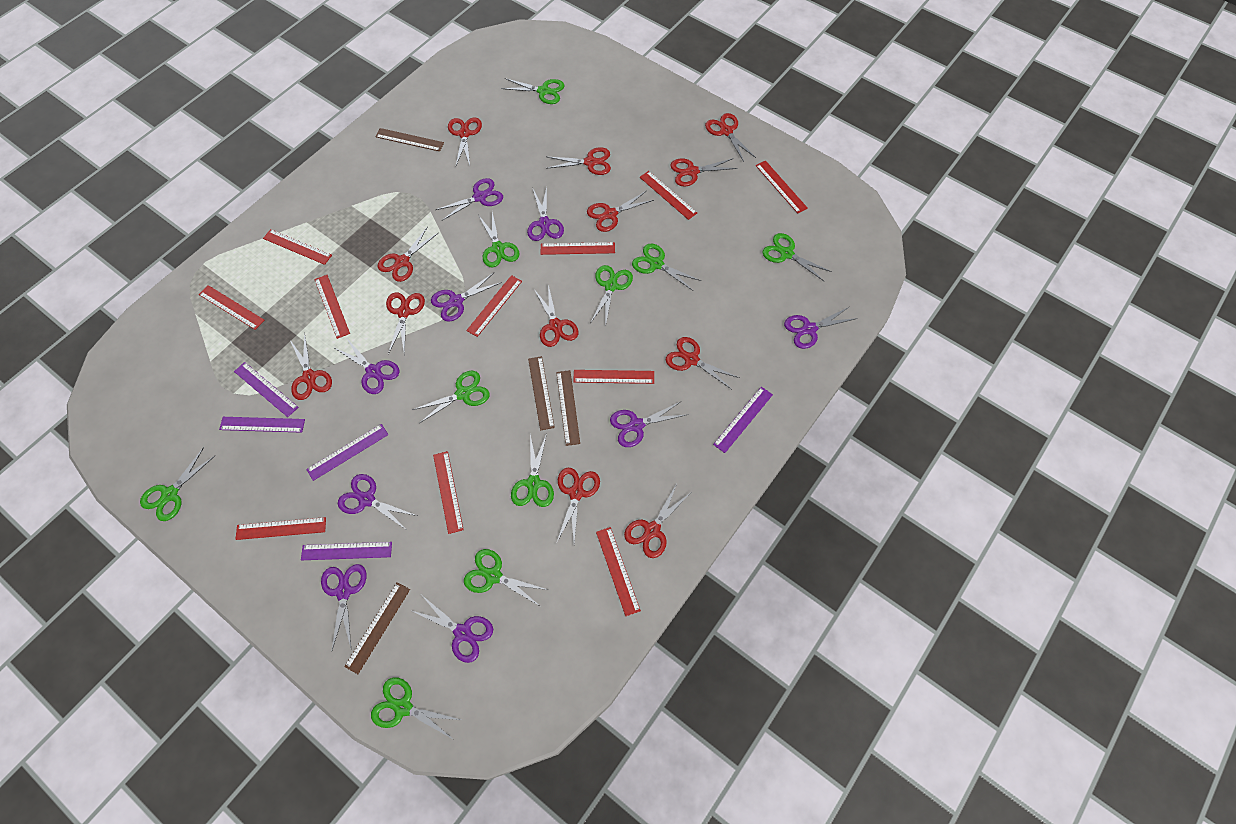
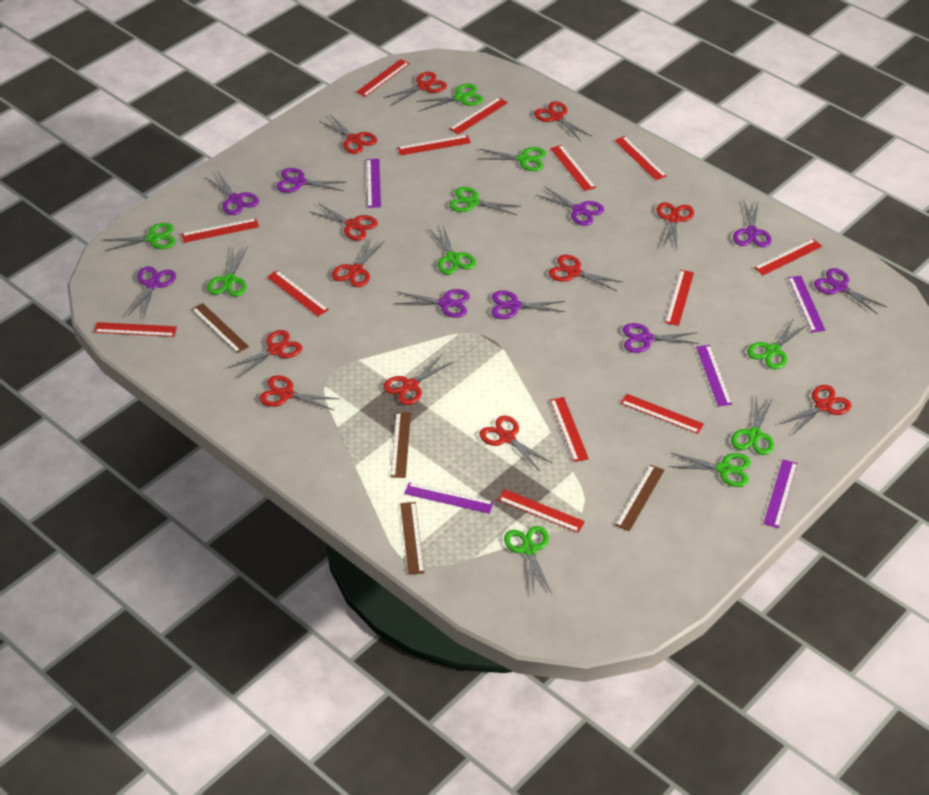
red ruler: [199,285,265,330] [235,517,326,540] [263,229,332,265] [314,275,350,339] [433,451,464,534] [466,275,522,337] [541,242,615,255] [573,370,654,384] [596,527,641,616] [640,171,697,220] [756,160,808,214] = 11 -> [94,322,177,337] [181,218,259,243] [267,270,329,317] [356,59,410,97] [398,135,471,155] [450,97,508,135] [498,489,585,533] [550,145,596,191] [550,397,589,462] [614,136,667,181] [620,394,704,434] [665,270,694,326] [754,239,822,275] = 13

